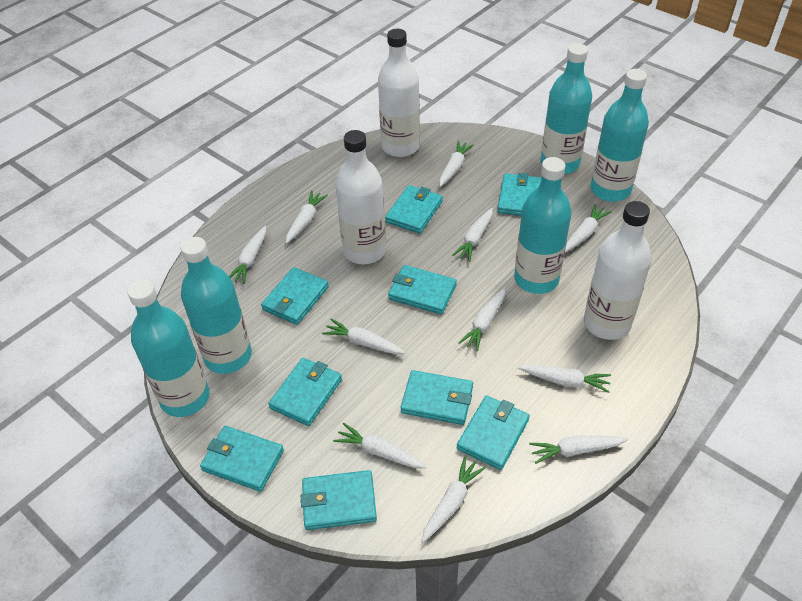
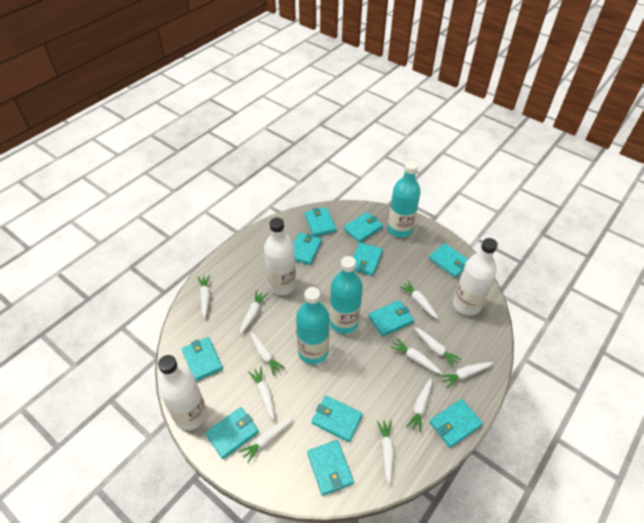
turquoise bottle: [127,280,210,417] [181,237,252,374] [514,157,572,294] [541,43,592,174] [590,69,649,202] = 5 -> [296,287,329,364] [330,256,363,334] [388,161,421,238] = 3
turquoise wallet: [200,426,284,492] [261,267,329,325] [268,358,342,426] [301,470,377,530] [385,185,443,234] [388,265,457,315] [401,370,473,425] [457,396,530,470] [498,173,542,216] = 9 -> [182,337,223,381] [205,407,259,459] [293,233,322,265] [305,207,336,237] [307,440,354,496] [311,396,363,442] [344,212,383,242] [353,242,383,276] [368,300,414,337] [429,243,468,278] [429,399,483,448] = 11

